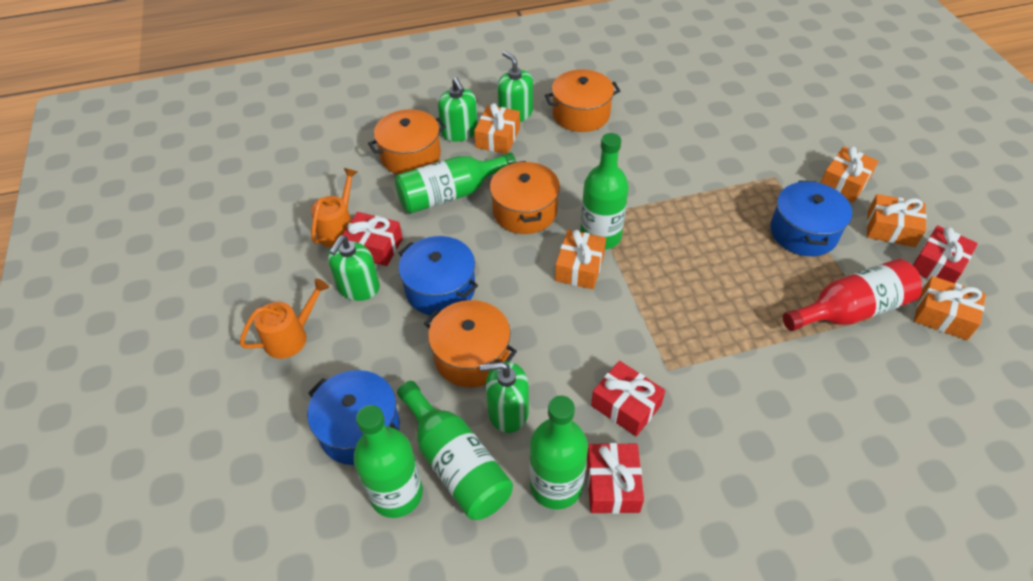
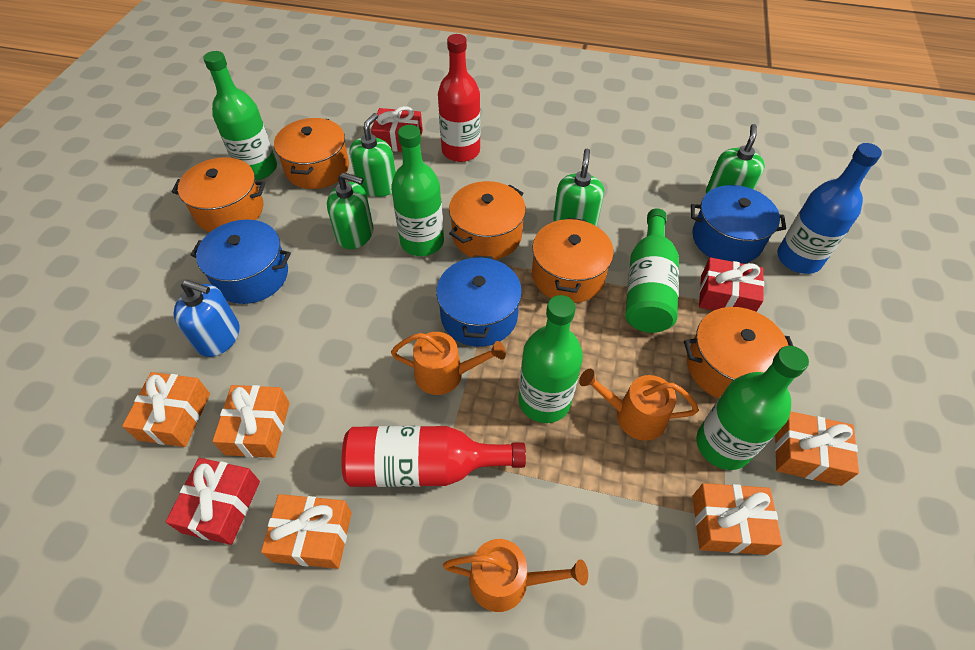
blue bottle: none = 0 -> [777,143,882,274] = 1
blue soap dispenser: none = 0 -> [173,280,240,357] = 1
orange pot: [368,109,446,174] [424,300,517,387] [490,161,560,234] [545,69,620,132] = 4 -> [172,157,265,232] [274,118,349,189] [449,181,526,260] [532,218,614,303] [684,307,793,399] = 5
orange watering can: [240,278,329,359] [311,168,358,247] = 2 -> [391,332,506,395] [443,539,588,612] [579,369,699,441] = 3
red bottle: [783,259,922,331] = 1 -> [341,426,526,487] [438,34,481,162] = 2
red gift: [342,212,403,266] [587,443,644,514] [591,361,665,436] [913,225,978,283] = 4 -> [166,458,260,545] [371,106,423,152] [699,257,764,312] = 3

